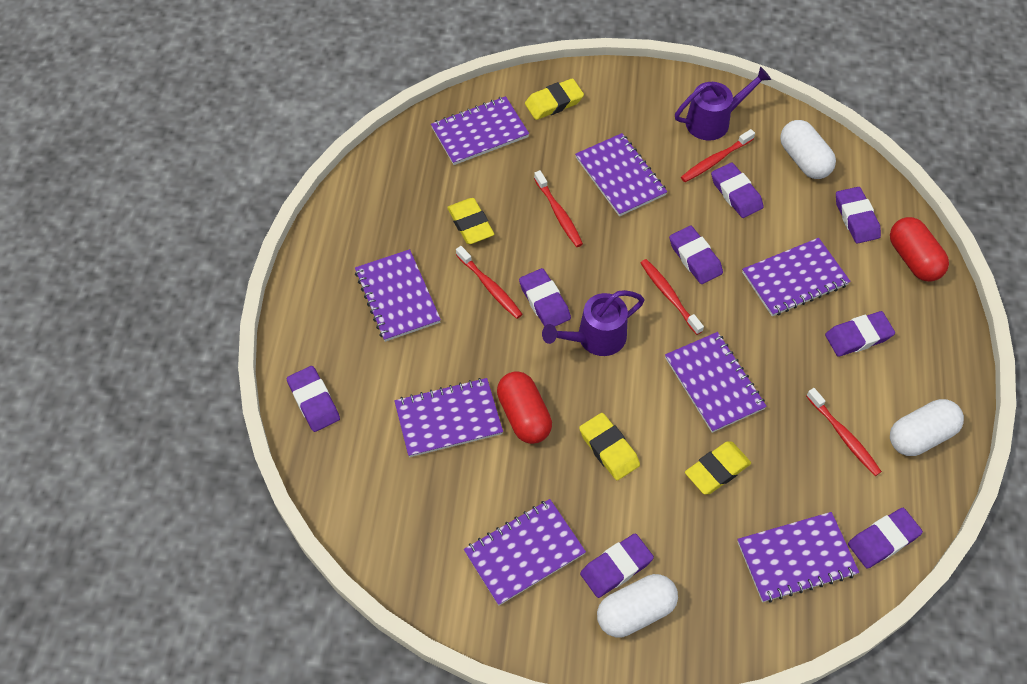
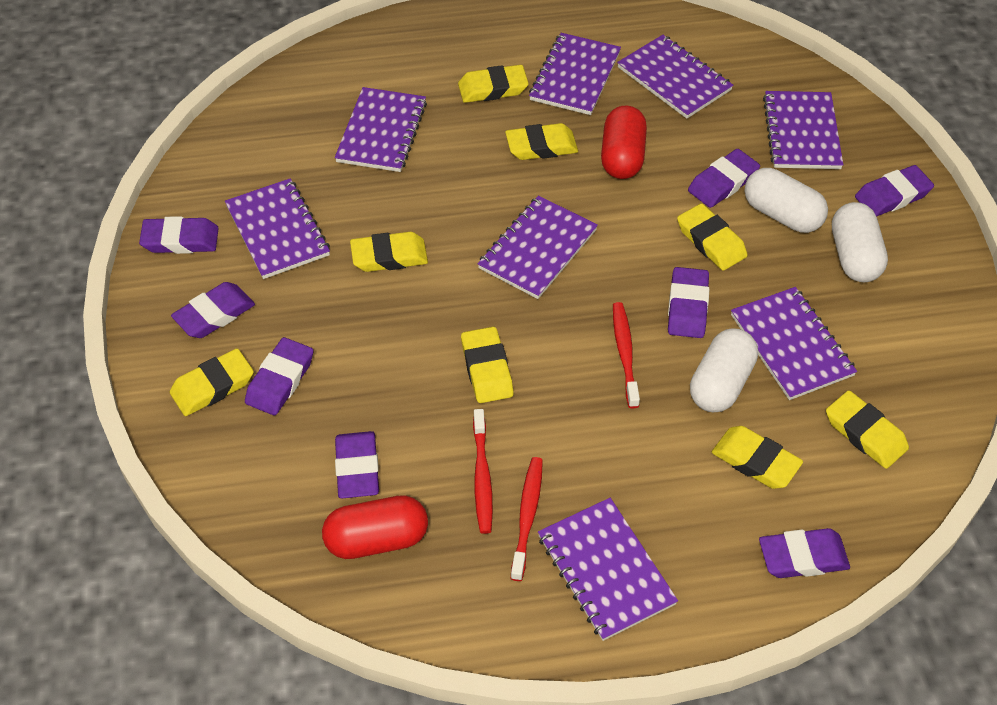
purple watering can: [542,290,645,356] [675,67,771,141] = 2 -> none = 0
red toothbrush: [456,246,522,319] [534,170,583,247] [641,259,704,335] [681,129,755,182] [806,388,882,476] = 5 -> [473,409,493,534] [511,457,543,581] [613,302,640,408] = 3
yellow eraser: [447,198,494,244] [525,78,584,120] [579,413,640,480] [685,441,751,495] = 4 -> [170,349,254,416] [350,232,428,272] [458,65,529,103] [461,327,514,403] [505,123,578,160] [677,203,748,271] [712,426,803,489] [826,390,909,469] = 8

